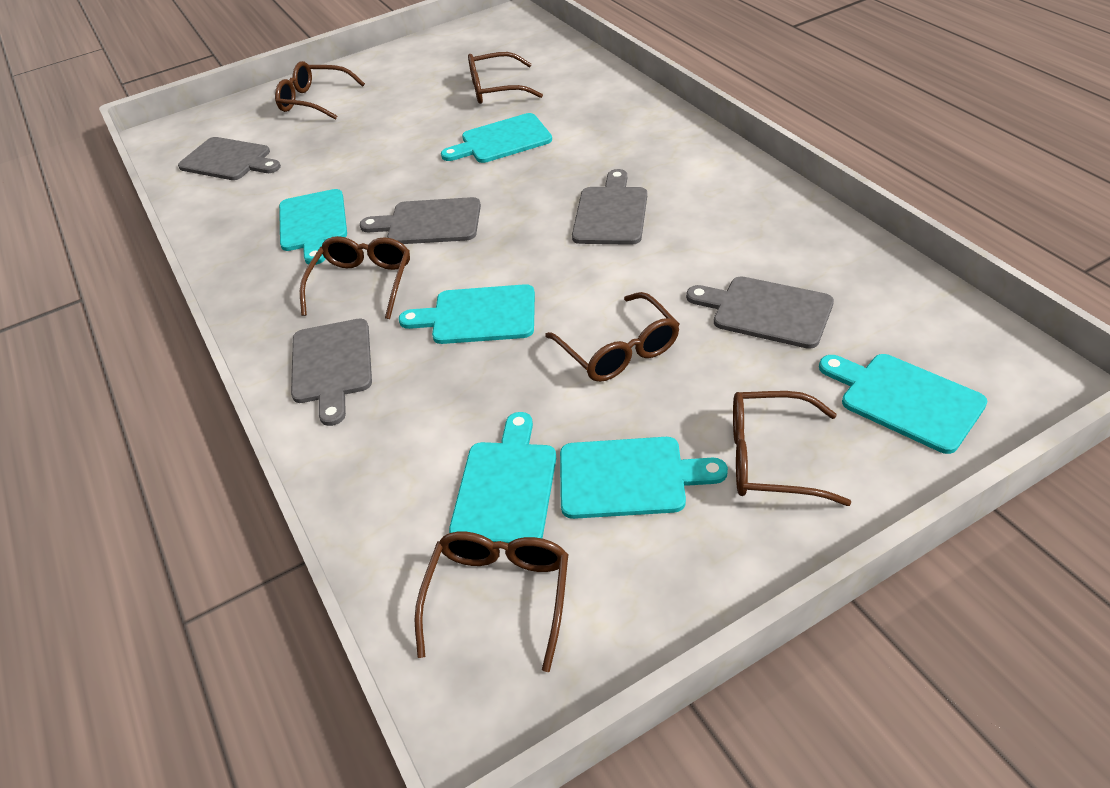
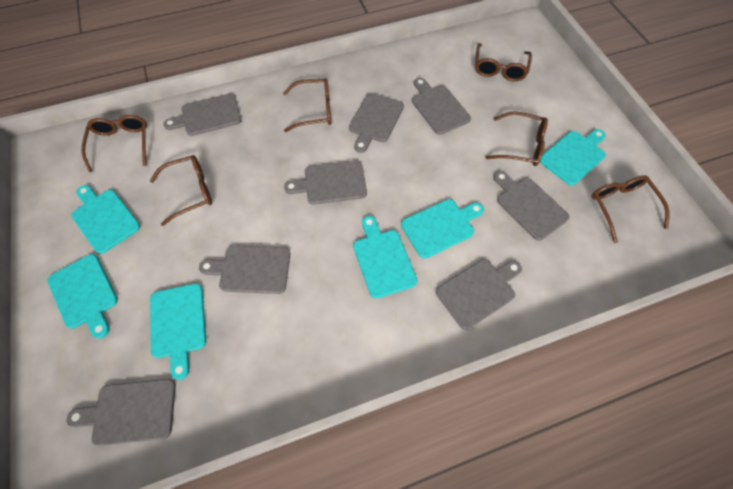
grey cutting board: [178,137,281,180] [291,318,372,426] [360,197,481,244] [572,169,647,245] [686,276,834,349] = 5 -> [67,379,176,446] [163,93,241,136] [199,245,290,294] [284,161,367,205] [349,93,404,153] [412,78,471,135] [436,259,522,330] [494,171,570,241] = 8

